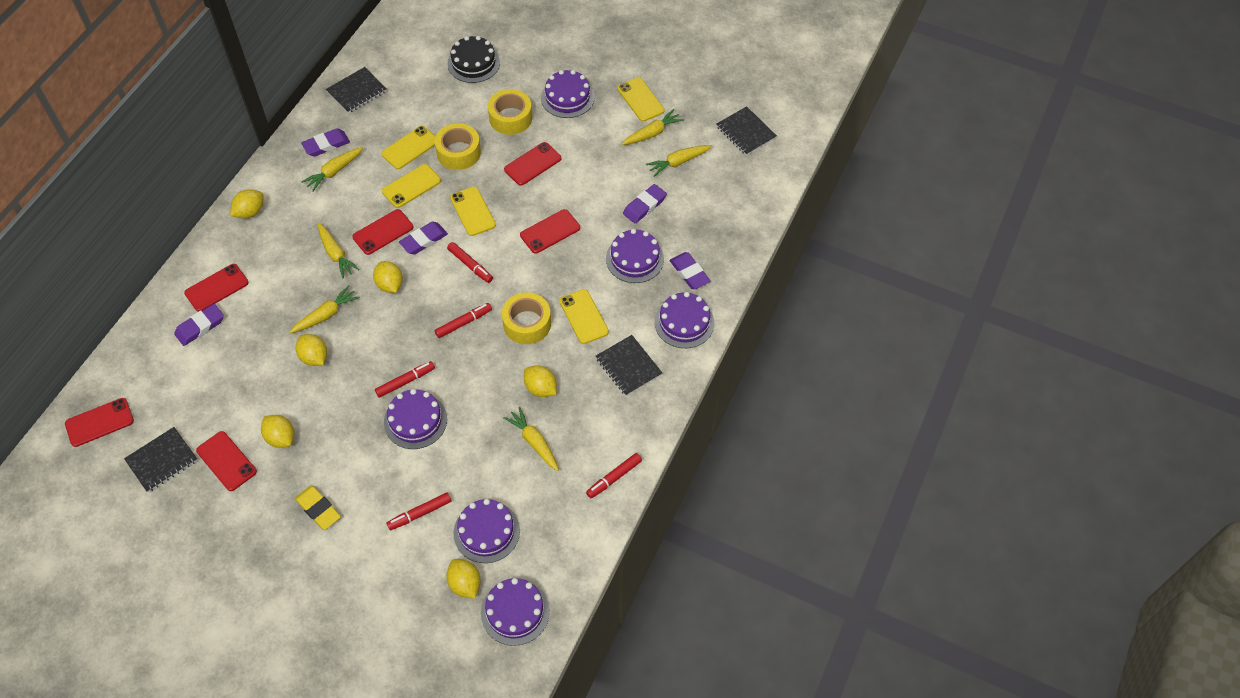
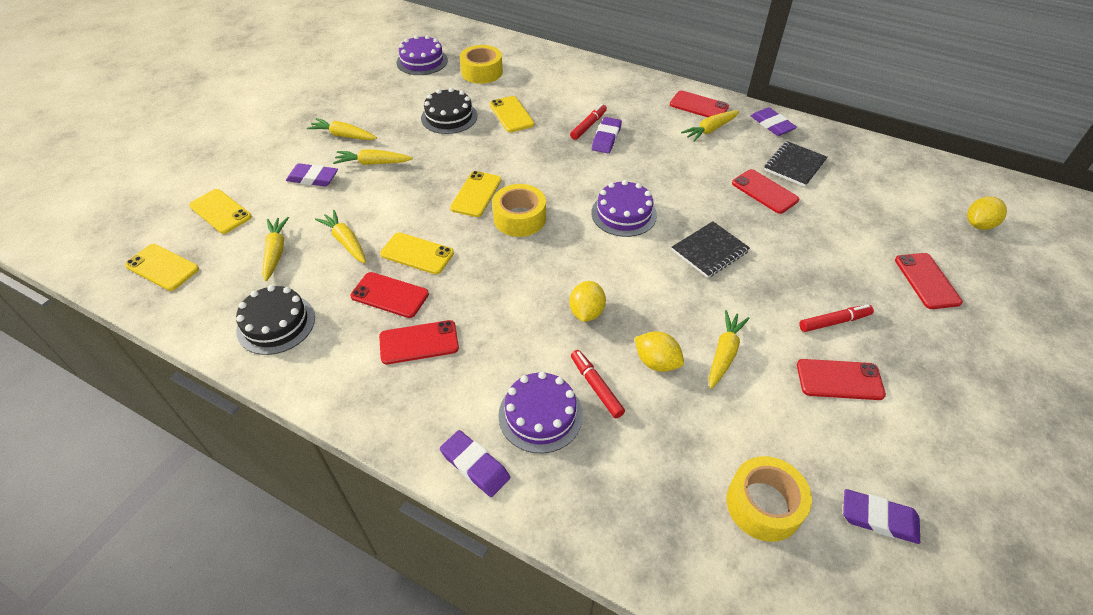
black cake: [447,36,500,83] = 1 -> [236,285,315,355] [421,88,477,134] = 2
black notebook: [124,427,198,492] [326,67,387,113] [596,335,662,396] [717,106,777,155] = 4 -> [672,221,750,278] [764,141,828,187] = 2
purple cake: [384,389,447,449] [453,499,520,563] [481,578,550,646] [541,70,594,118] [606,229,664,283] [654,292,714,348] = 6 -> [396,35,448,75] [498,371,583,453] [591,180,657,237] = 3
red marker: [375,361,435,398] [386,493,451,530] [435,303,492,338] [447,242,493,283] [586,453,642,498] = 5 -> [570,104,607,140] [571,350,625,418] [799,304,874,332] = 3
yellow eraser: [295,485,341,530] = 1 -> none = 0
yellow lemon: [230,189,263,219] [261,415,294,448] [295,334,327,366] [373,261,403,293] [446,559,481,599] [524,365,557,397] = 6 -> [569,281,606,322] [635,331,684,372] [967,196,1007,230] = 3

